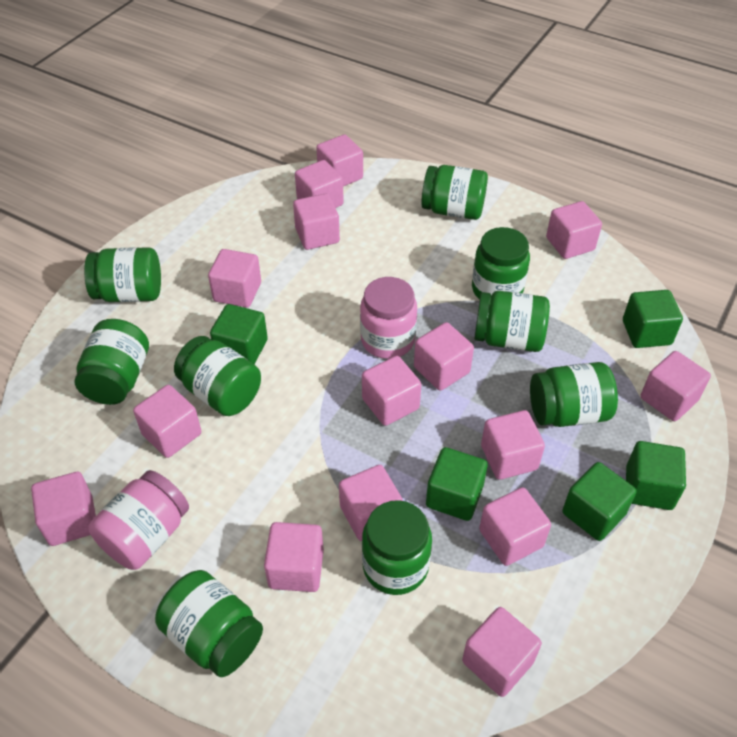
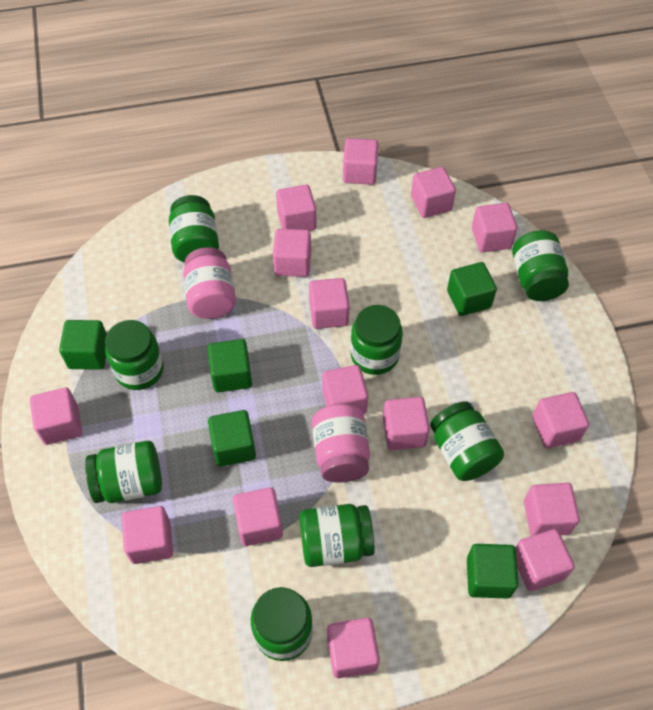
green jar: [75,319,149,405] [84,247,161,302] [155,570,263,677] [174,336,261,416] [362,500,432,595] [421,165,488,220] [472,227,530,300] [474,291,550,352] [530,362,618,427] = 9 -> [85,441,162,503] [105,320,164,390] [169,195,219,263] [251,587,313,661] [299,504,375,567] [350,305,403,375] [430,401,504,481] [512,230,569,301] = 8

